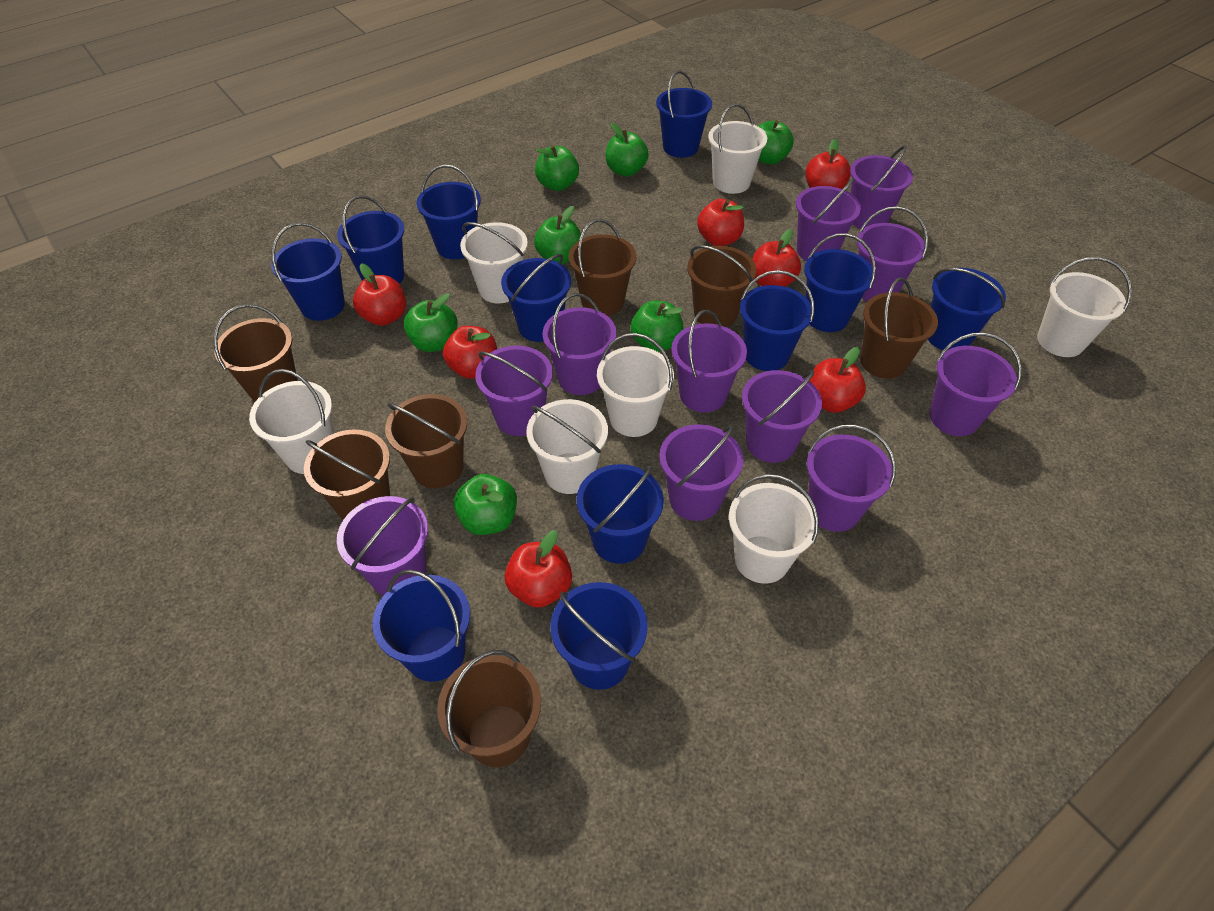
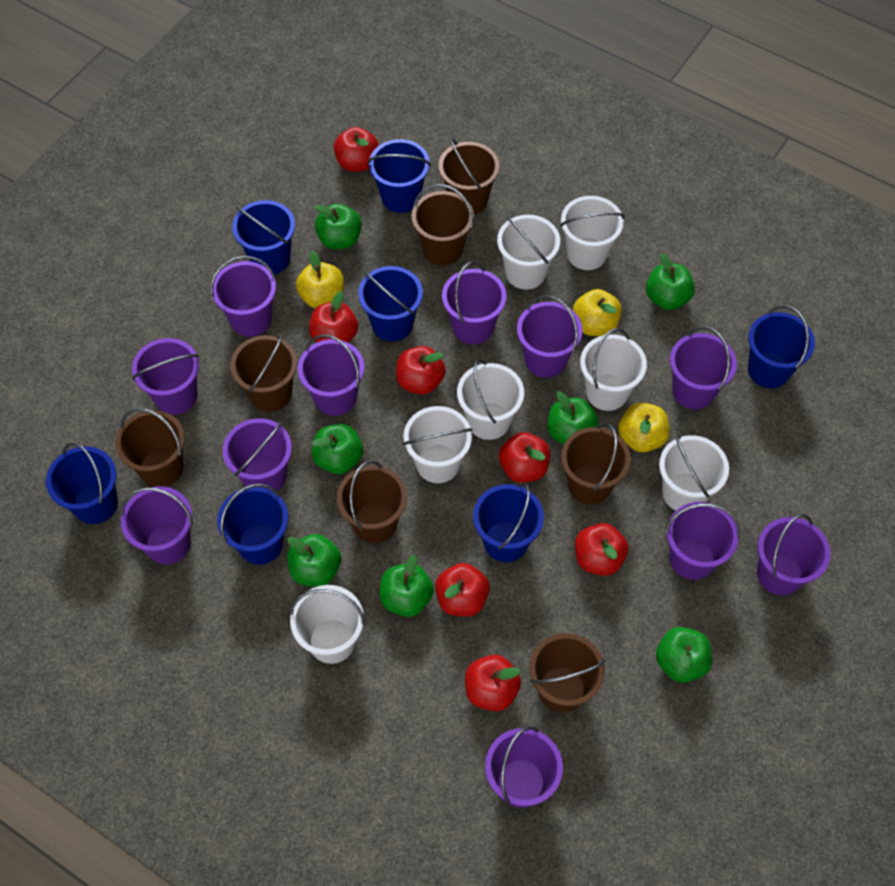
blue bucket: [271,223,345,321] [337,195,404,284] [372,569,470,682] [417,165,481,259] [501,254,571,342] [551,582,648,690] [577,464,664,564] [656,71,712,158] [740,270,814,371] [804,233,876,332] [928,268,1006,350] = 11 -> [46,442,118,524] [217,483,288,565] [232,200,295,274] [358,266,423,342] [368,139,431,213] [473,483,544,562] [748,305,815,388] = 7
yellow apple: none = 0 -> [296,251,344,308] [573,289,622,336] [618,403,670,453] = 3

